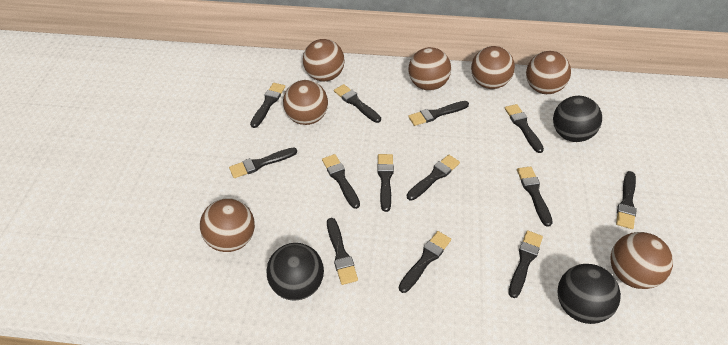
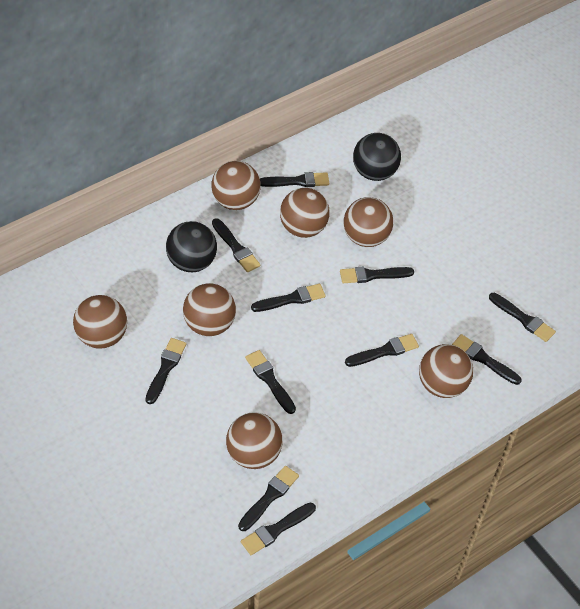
black ball: [267,243,324,301] [553,96,602,142] [557,264,621,324] = 3 -> [166,221,217,272] [353,133,401,181] = 2
black brush: [229,147,297,178] [250,83,285,128] [322,154,360,209] [327,218,358,285] [334,84,381,123] [377,154,394,212] [399,231,451,293] [407,155,460,201] [408,101,469,126] [505,104,544,153] [509,230,543,298] [517,166,553,227] [616,171,637,229] = 13 -> [145,338,187,404] [212,218,260,272] [238,466,299,531] [241,502,316,555] [245,350,296,414] [251,284,326,312] [260,172,329,187] [340,267,414,283] [345,334,419,367] [452,334,522,385] [489,293,556,342] = 11

